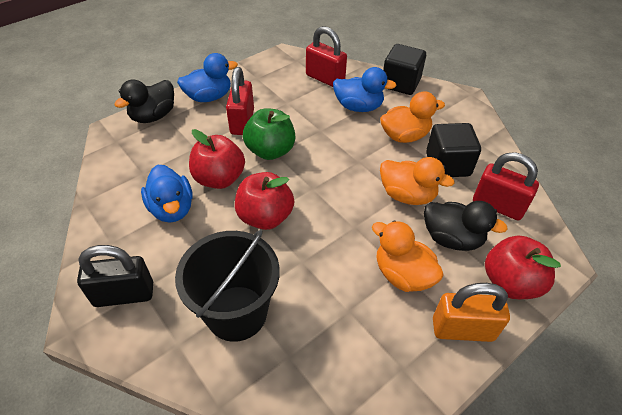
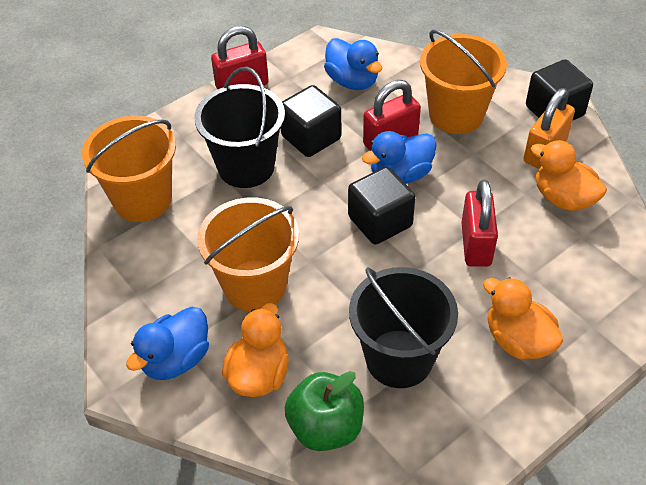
black bucket: [175,230,280,342] = 1 -> [194,67,285,188] [349,267,458,388] = 2
black cube: [383,44,426,95] [426,123,481,177] = 2 -> [281,85,341,157] [348,167,415,245] [526,59,593,121] = 3
black duck: [114,79,174,123] [424,201,508,251] = 2 -> none = 0
black padlock: [77,245,153,307] = 1 -> none = 0
orange bucket: none = 0 -> [82,116,176,222] [197,197,299,312] [420,30,507,134] = 3
red apple: [189,129,245,189] [235,172,294,230] [485,236,561,299] = 3 -> none = 0

